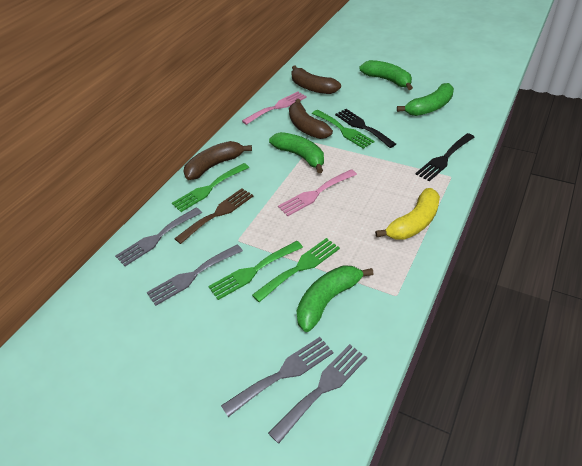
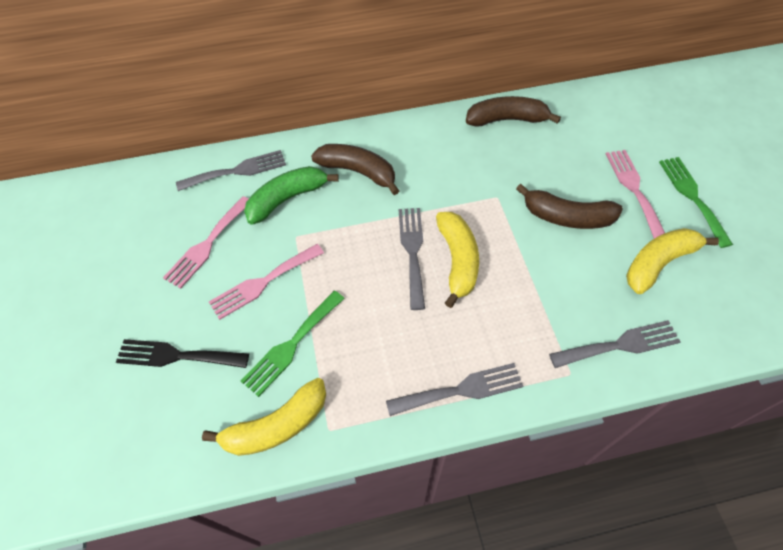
black fork: [335,109,396,148] [415,133,475,181] = 2 -> [116,339,249,368] = 1
brown fork: [174,188,253,244] = 1 -> none = 0
green banana: [269,132,324,173] [296,265,374,332] [360,60,413,90] [397,83,454,116] = 4 -> [244,166,339,225] = 1
green fork: [172,163,249,212] [208,241,303,300] [252,238,340,302] [312,110,374,149] = 4 -> [241,291,345,397] [659,157,733,248] = 2
pink fork: [242,91,307,125] [278,169,357,216] = 2 -> [163,196,249,289] [209,244,324,320] [606,150,665,239] = 3
yellow banana: [375,188,440,240] = 1 -> [202,378,326,456] [436,212,479,308] [626,228,719,294] = 3

